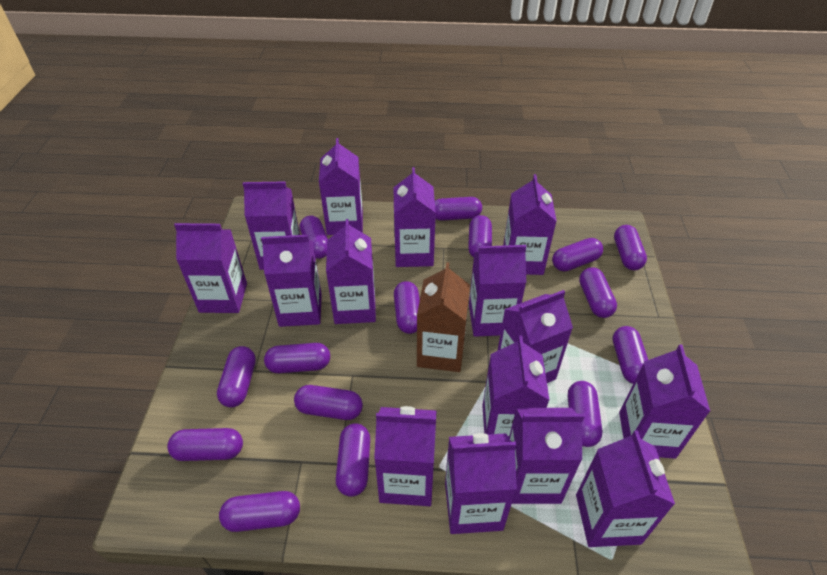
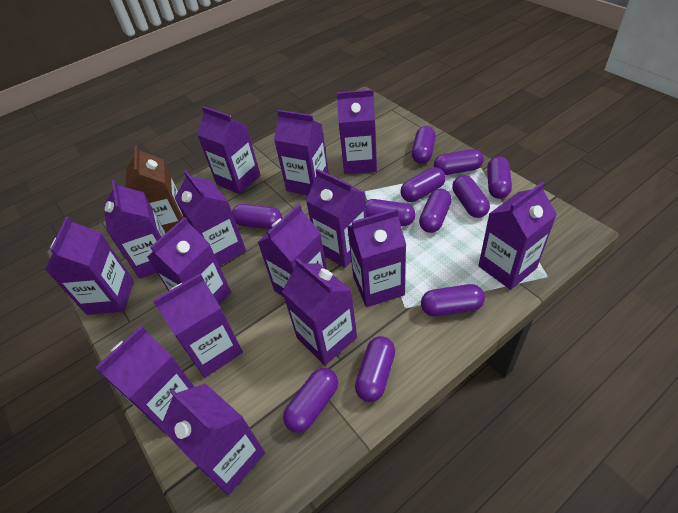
purple capsule: [167,428,243,461] [217,346,256,407] [219,491,300,532] [264,343,330,373] [294,385,363,420] [300,215,328,259] [336,423,370,497] [394,281,420,334] [435,197,482,221] [468,215,492,258] [552,238,603,271] [568,381,602,447] [579,267,617,318] [613,326,648,384] [614,225,647,270] = 15 -> [232,204,282,229] [283,368,338,433] [355,336,395,402] [365,199,416,226] [400,167,446,202] [412,126,436,164] [419,189,452,233] [421,284,485,317] [434,149,484,175] [452,175,490,218] [487,156,512,199] = 11

